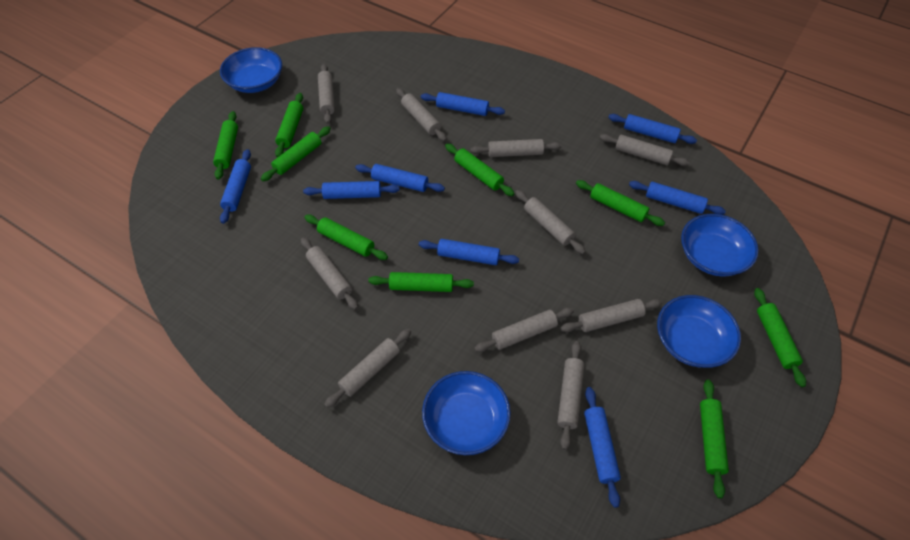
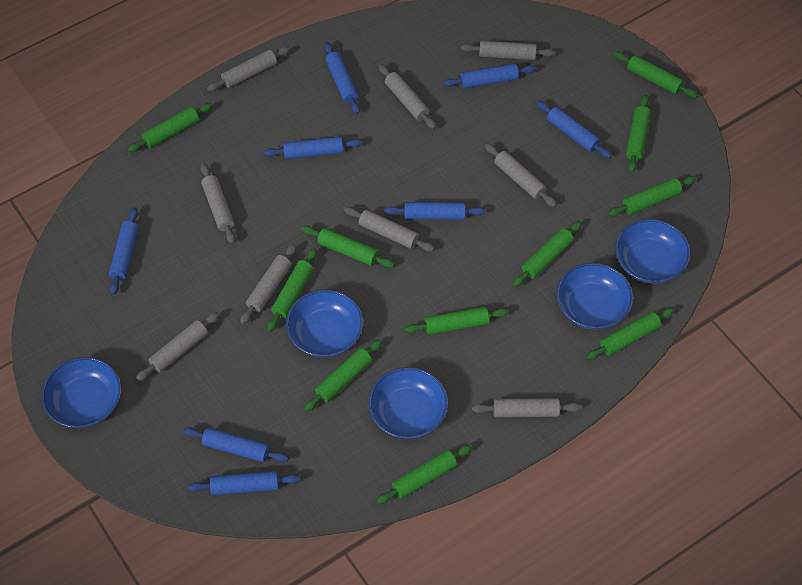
blue bowl: [220,47,282,93] [422,371,511,455] [657,295,741,368] [681,214,759,277] = 4 -> [41,357,122,428] [286,289,363,358] [368,367,448,439] [556,263,633,330] [615,219,691,284] = 5
green rolling pin: [213,111,238,180] [261,126,331,181] [275,93,303,158] [304,214,388,260] [368,272,474,292] [445,143,515,196] [576,180,665,226] [700,380,729,499] [754,288,806,387] = 9 -> [128,103,213,152] [267,248,317,332] [302,226,395,268] [304,339,383,412] [376,445,472,504] [405,307,509,335] [513,221,582,287] [586,308,675,360] [608,176,696,217] [613,52,698,98] [626,94,651,173] = 11
grey rolling pin: [301,237,358,310] [318,64,335,124] [324,329,411,408] [396,88,447,141] [470,139,562,157] [474,307,574,352] [515,190,586,254] [557,341,584,450] [561,299,662,332] [600,134,690,166] = 10 -> [136,312,220,381] [201,164,236,244] [207,46,291,91] [240,244,297,324] [344,207,434,252] [378,64,436,129] [461,41,555,60] [472,398,581,418] [485,143,557,207] = 9

